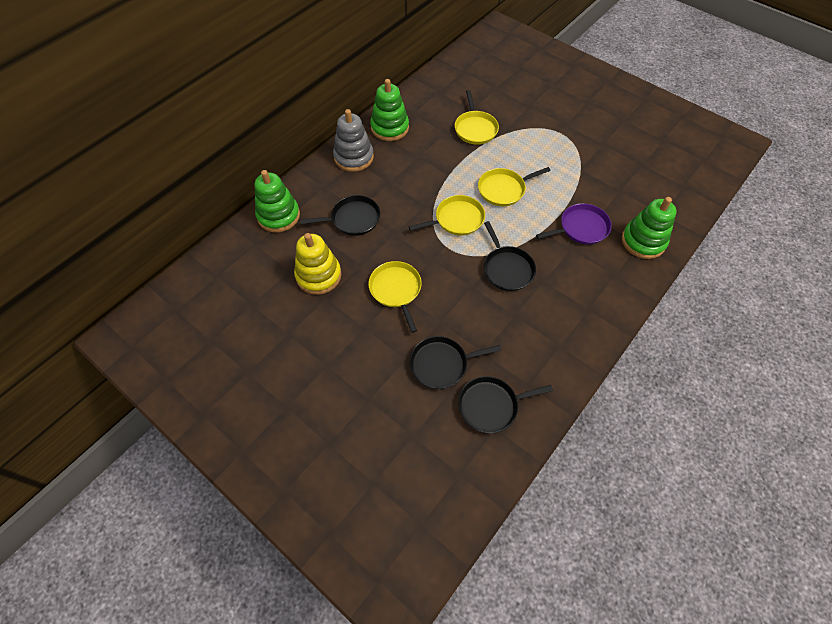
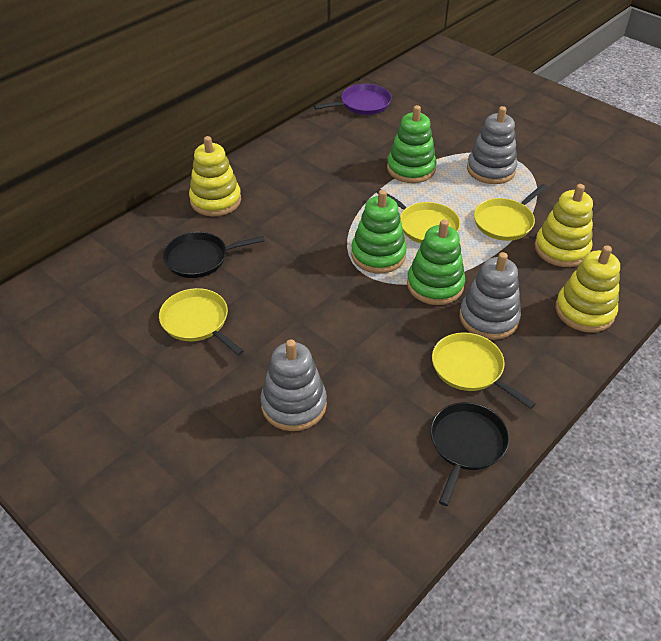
black pan: [300,195,380,236] [410,336,502,389] [458,376,553,433] [484,221,536,291] = 4 -> [163,232,265,278] [430,402,509,506] = 2
grey stacking toy: [333,109,374,172] = 1 -> [260,339,327,431] [459,252,521,340] [467,106,517,184] = 3
yellow stacking toy: [294,233,341,295] = 1 -> [189,136,241,217] [535,184,593,267] [555,245,620,333] = 3

